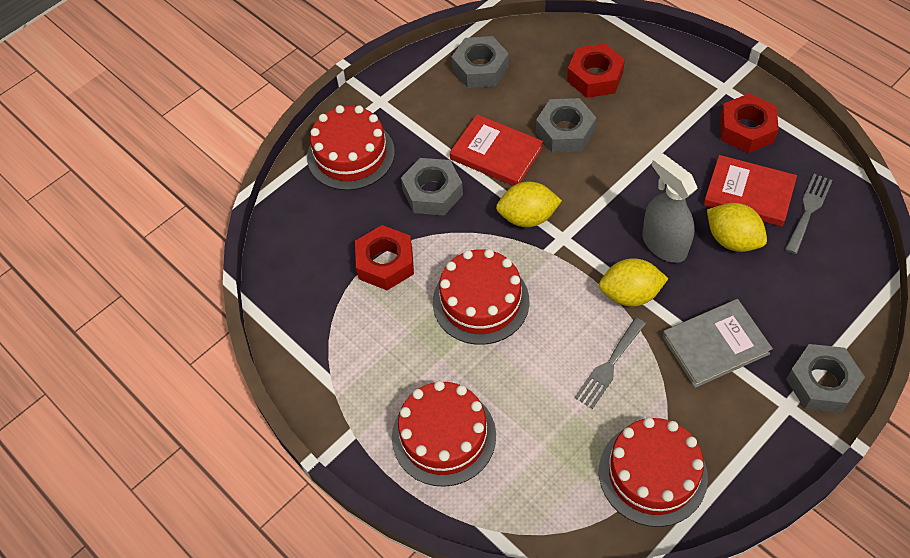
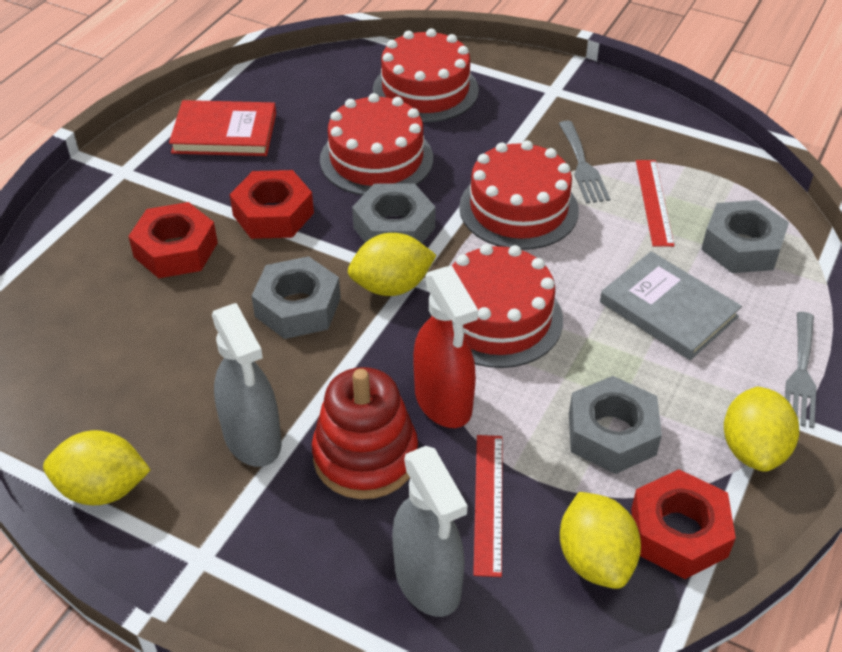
grey spray bottle: [642,153,697,263] = 1 -> [212,303,281,467] [392,446,467,617] = 2
red book: [450,114,543,186] [703,155,797,227] = 2 -> [169,100,276,156] = 1
red ruler: none = 0 -> [473,435,503,577] [636,160,675,247] = 2
red spray bottle: none = 0 -> [413,266,478,428] = 1
red stacking toy: none = 0 -> [312,367,418,499] = 1
yellow lemon: [496,181,562,227] [599,258,668,307] [707,203,767,252] = 3 -> [43,430,151,505] [348,233,437,296] [560,492,641,589] [724,387,799,472] = 4

